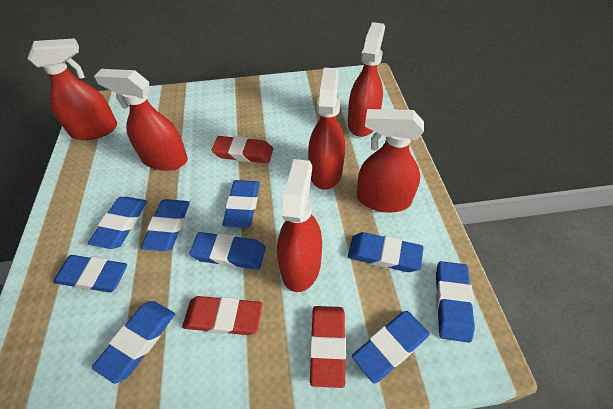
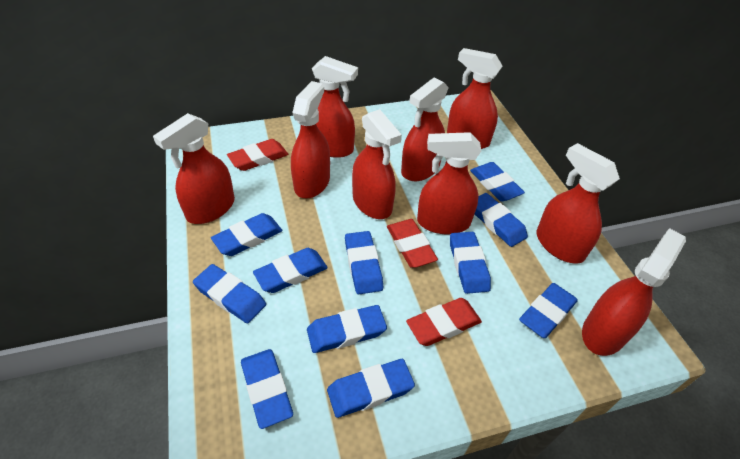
blue eraser: [53,255,127,293] [88,197,147,249] [92,301,175,384] [141,199,190,251] [190,232,266,270] [222,180,260,228] [348,232,424,272] [352,311,430,384] [436,261,475,343] = 9 -> [193,264,266,323] [211,213,283,256] [241,349,293,429] [253,248,328,293] [307,305,387,353] [327,359,415,418] [345,231,383,294] [450,232,491,294] [470,162,525,202] [475,193,528,247] [519,283,578,338] = 11
red spray bottle: [28,38,117,140] [94,69,188,171] [277,159,322,292] [308,68,345,190] [348,22,385,137] [357,109,424,212] = 6 -> [153,113,235,224] [291,81,330,199] [312,56,358,158] [352,109,402,219] [401,77,449,181] [417,132,481,234] [447,48,503,149] [536,143,620,264] [582,228,686,356] = 9

